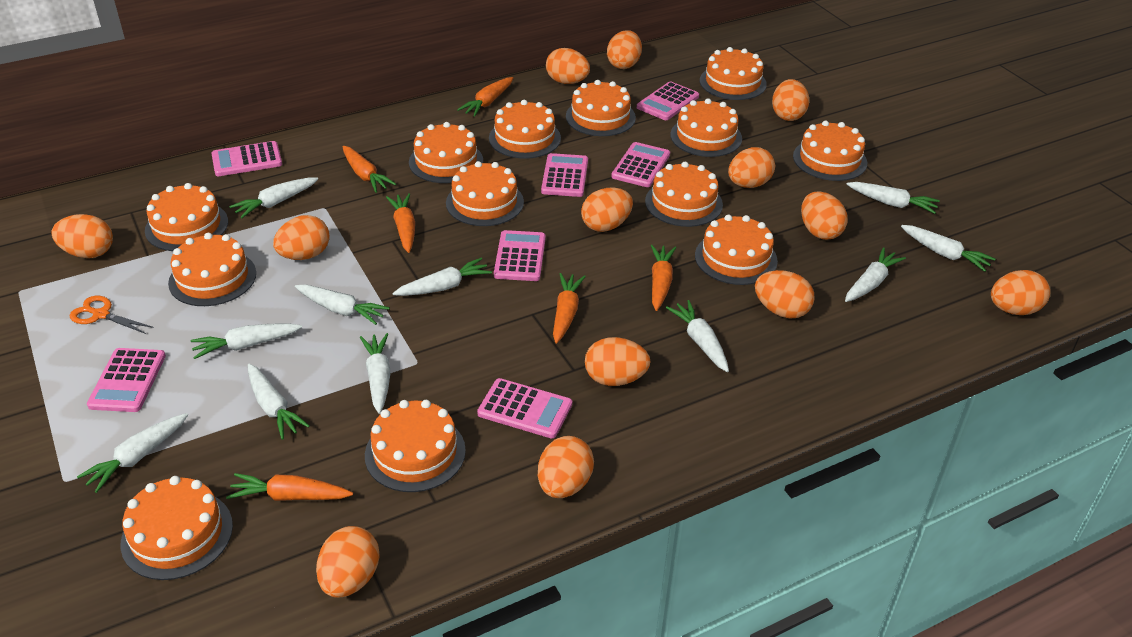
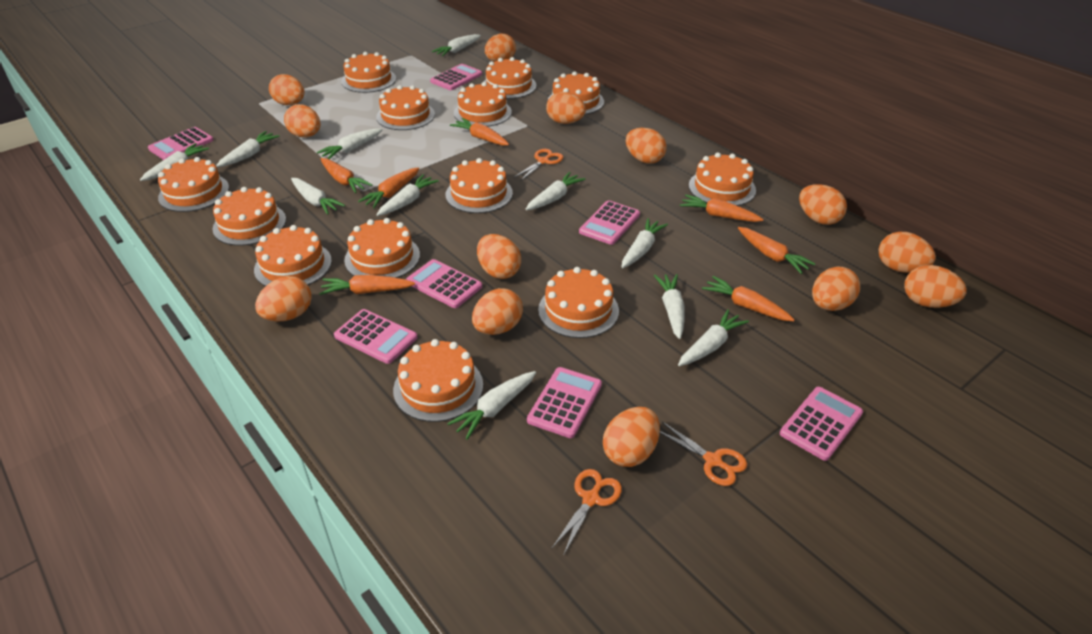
orange carrot: [226,473,353,501] [343,146,396,193] [386,193,415,253] [457,77,513,117] [553,273,586,344] [651,245,676,311] = 6 -> [319,275,415,295] [321,158,372,193] [358,168,419,208] [450,118,509,146] [680,194,764,222] [702,276,795,321] [738,227,816,274] = 7
orange scissors: [70,296,154,334] = 1 -> [515,149,564,181] [551,469,622,556] [660,422,747,486] = 3

